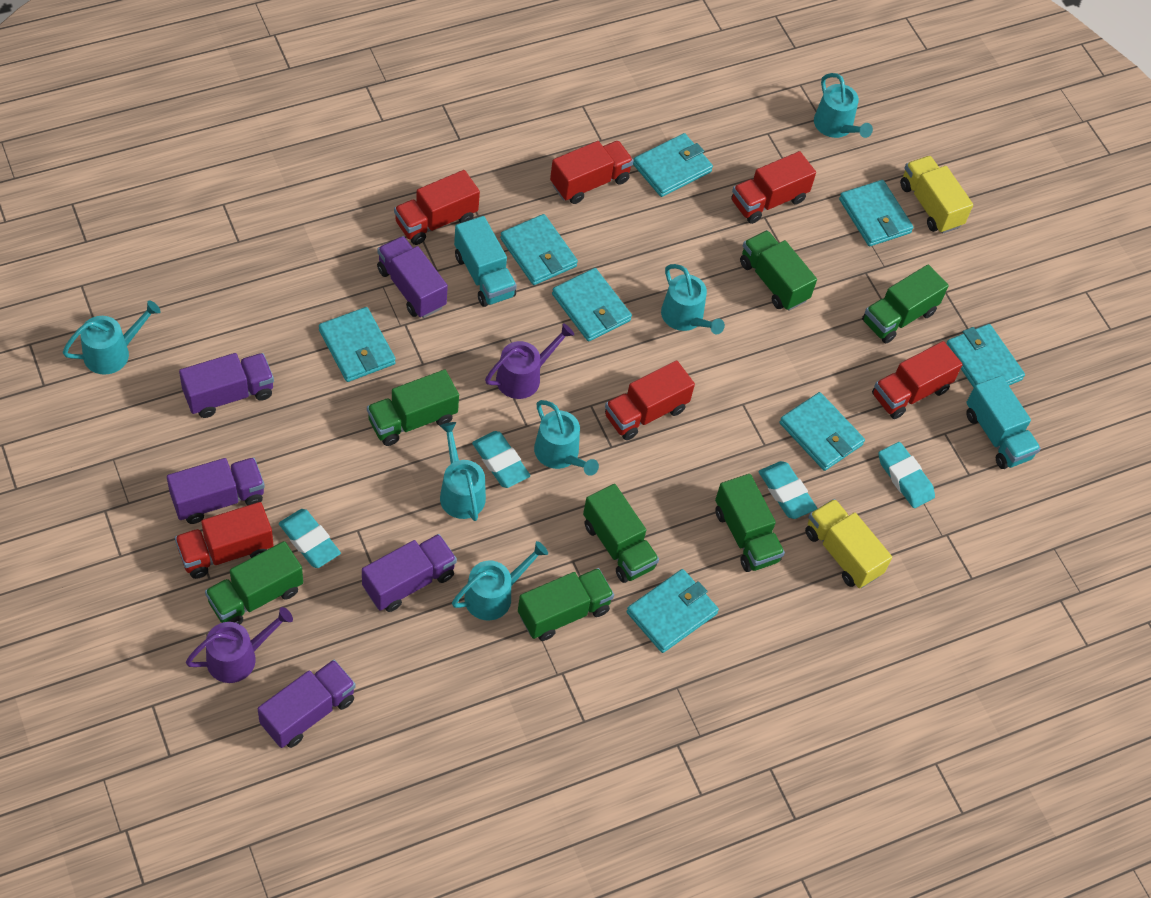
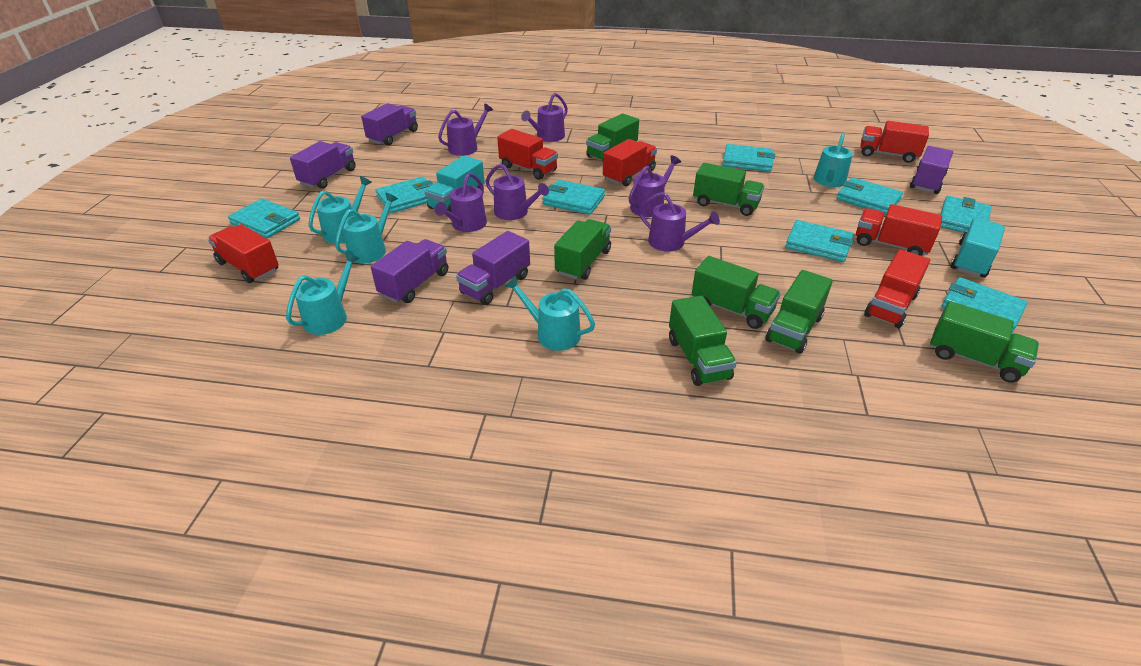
purple watering can: [186,607,293,683] [485,323,574,399] = 2 -> [434,173,487,232] [438,103,493,156] [485,164,549,220] [521,93,568,142] [629,155,681,217] [638,192,720,251] = 6
turquoise eraser: [279,509,341,568] [472,431,530,488] [759,461,817,519] [878,442,935,508] = 4 -> none = 0
turquoise watering can: [63,300,161,375] [440,422,486,521] [452,541,548,620] [534,400,599,476] [661,264,725,334] [814,73,873,138] = 6 -> [286,252,360,335] [308,176,372,244] [335,192,398,263] [504,276,595,351] [814,133,853,187] = 5
yellow truck: [805,499,892,588] [900,156,973,234] = 2 -> none = 0

